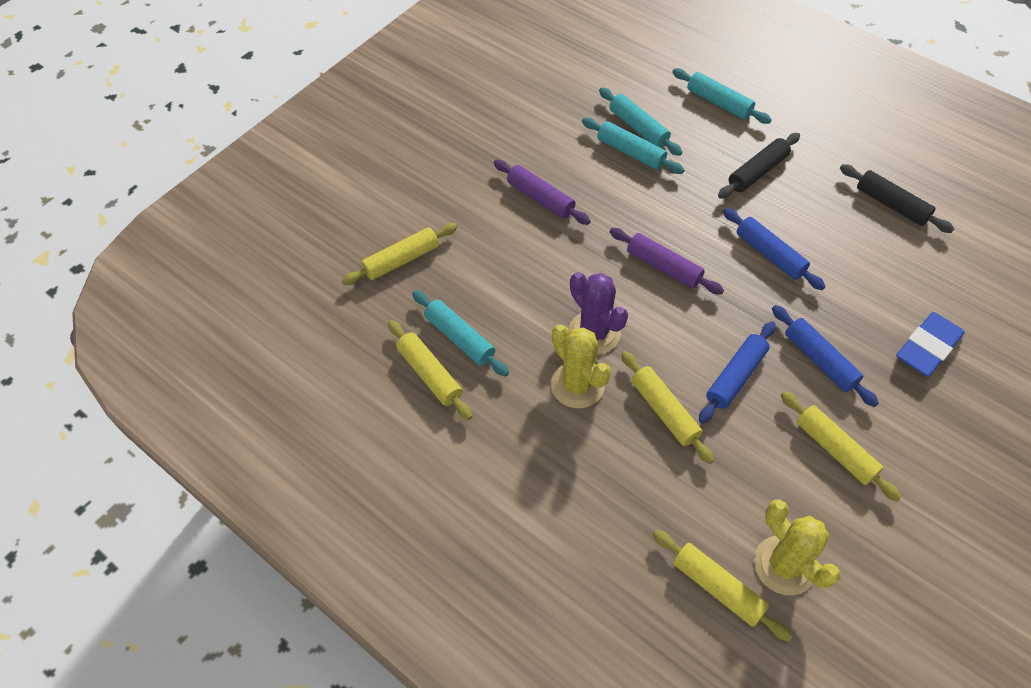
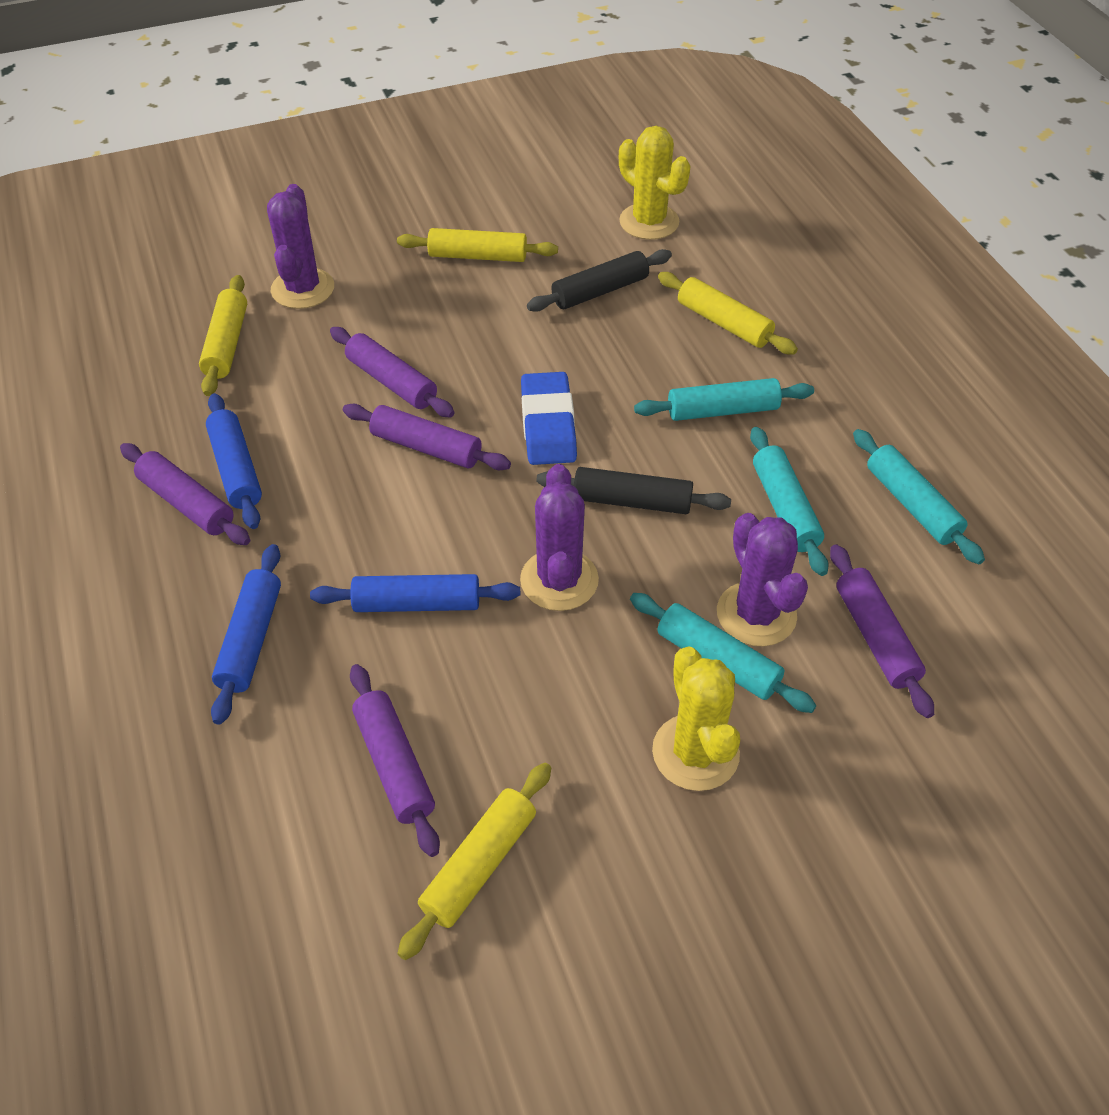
purple cactus: [569,272,628,354] = 1 -> [267,184,334,309] [520,464,599,611] [717,513,808,646] = 3
purple rolling pin: [494,160,591,225] [610,228,724,295] = 2 -> [120,443,250,545] [330,327,455,418] [343,404,511,470] [350,664,440,857] [830,544,934,718] = 5
yellow rolling pin: [342,223,457,285] [388,320,473,420] [621,351,714,464] [652,530,793,642] [781,391,902,502] = 5 -> [199,275,247,396] [397,228,558,262] [397,763,551,960] [658,272,798,355] = 4

